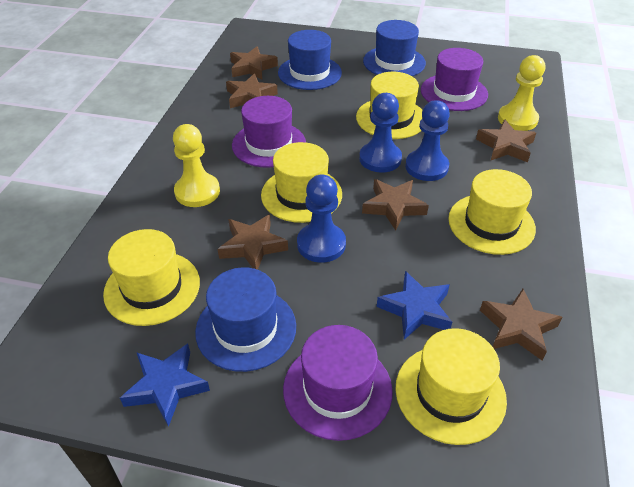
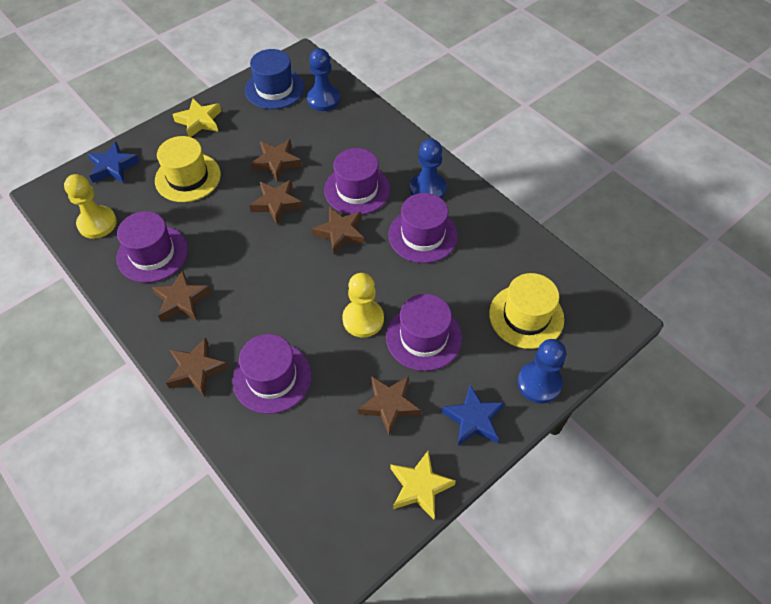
blue hat: [195,267,296,372] [278,30,342,90] [363,20,426,76] = 3 -> [245,49,304,109] = 1
purple hat: [232,96,306,168] [283,325,393,441] [421,48,488,111] = 3 -> [116,211,188,283] [232,334,312,414] [324,148,390,215] [386,294,462,371] [389,193,458,263] = 5
yellow hat: [103,229,200,326] [261,142,342,223] [356,72,423,139] [395,328,507,445] [448,169,536,255] = 5 -> [155,136,221,202] [489,273,564,349] = 2
yellow star: none = 0 -> [172,99,221,137] [391,451,456,519] = 2

